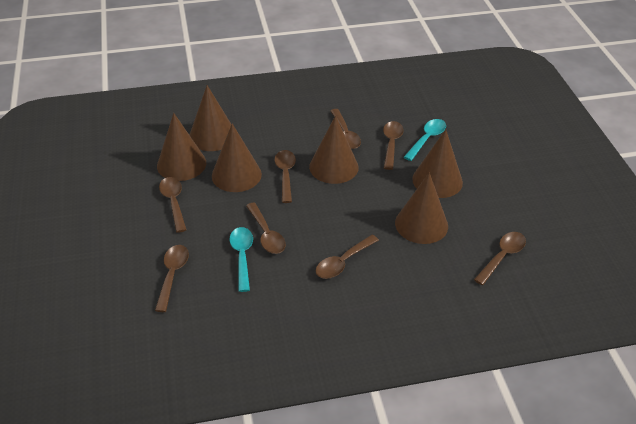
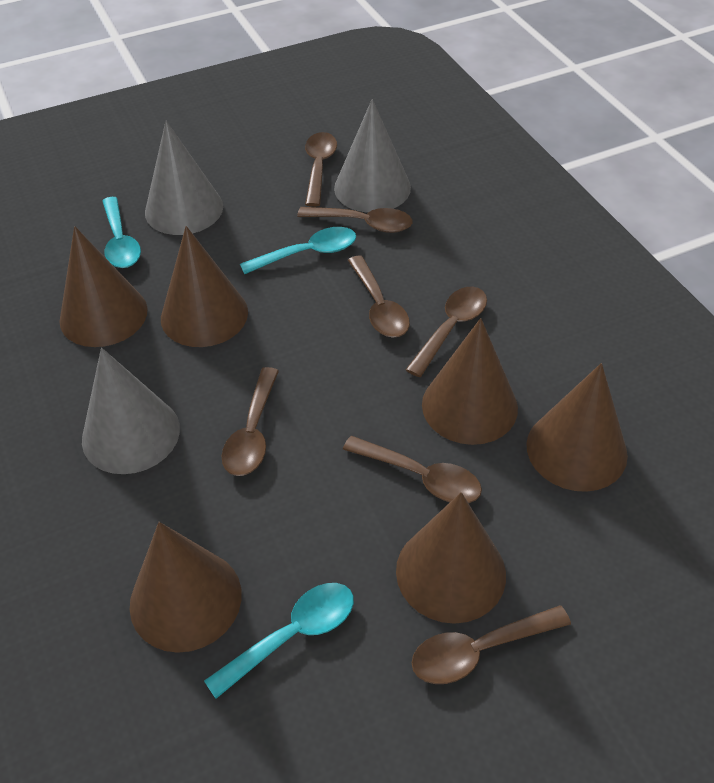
brown spoon: [155,245,189,312] [159,177,187,233] [246,203,286,254] [275,150,296,203] [316,235,379,279] [330,109,361,149] [383,121,404,170] [474,232,526,285] = 8 -> [222,367,279,476] [297,207,412,233] [305,132,337,207] [343,436,482,503] [348,255,410,338] [406,287,487,377] [412,605,571,684] = 7
grey cone: none = 0 -> [82,348,180,474] [145,121,223,235] [334,99,411,212] = 3
turquoise spoon: [229,227,253,292] [404,119,446,161] = 2 -> [102,197,141,268] [204,583,354,699] [240,227,356,274] = 3

